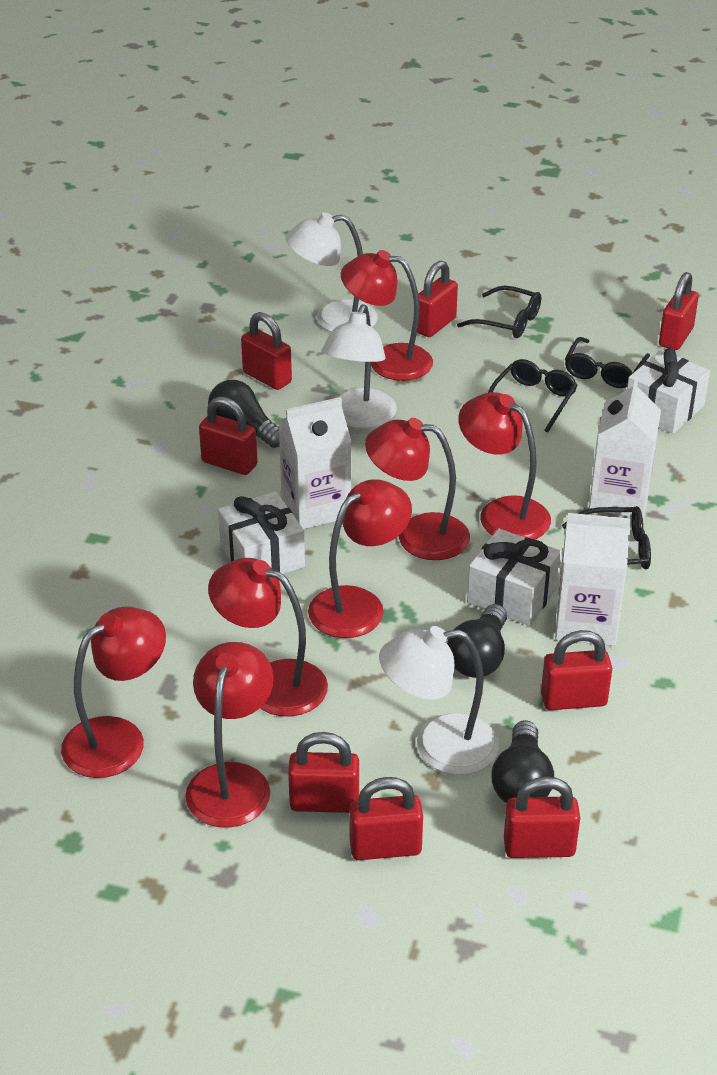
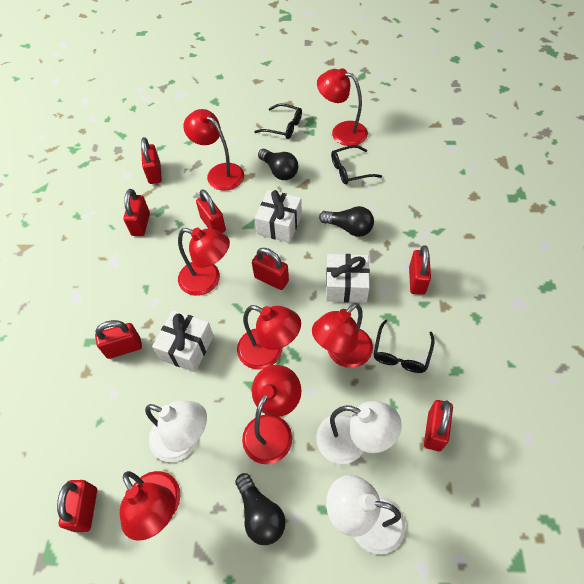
black glasses: [457,286,541,338] [488,359,578,433] [562,506,651,569] [565,337,650,388] = 4 -> [254,103,302,139] [331,145,382,184] [374,319,435,373] = 3
white carton: [278,397,352,529] [555,513,631,646] [589,378,661,518] = 3 -> none = 0

